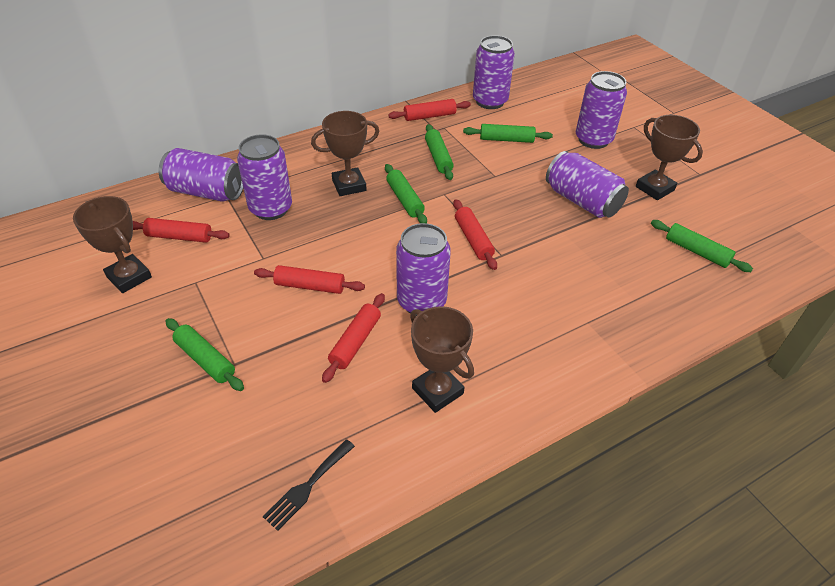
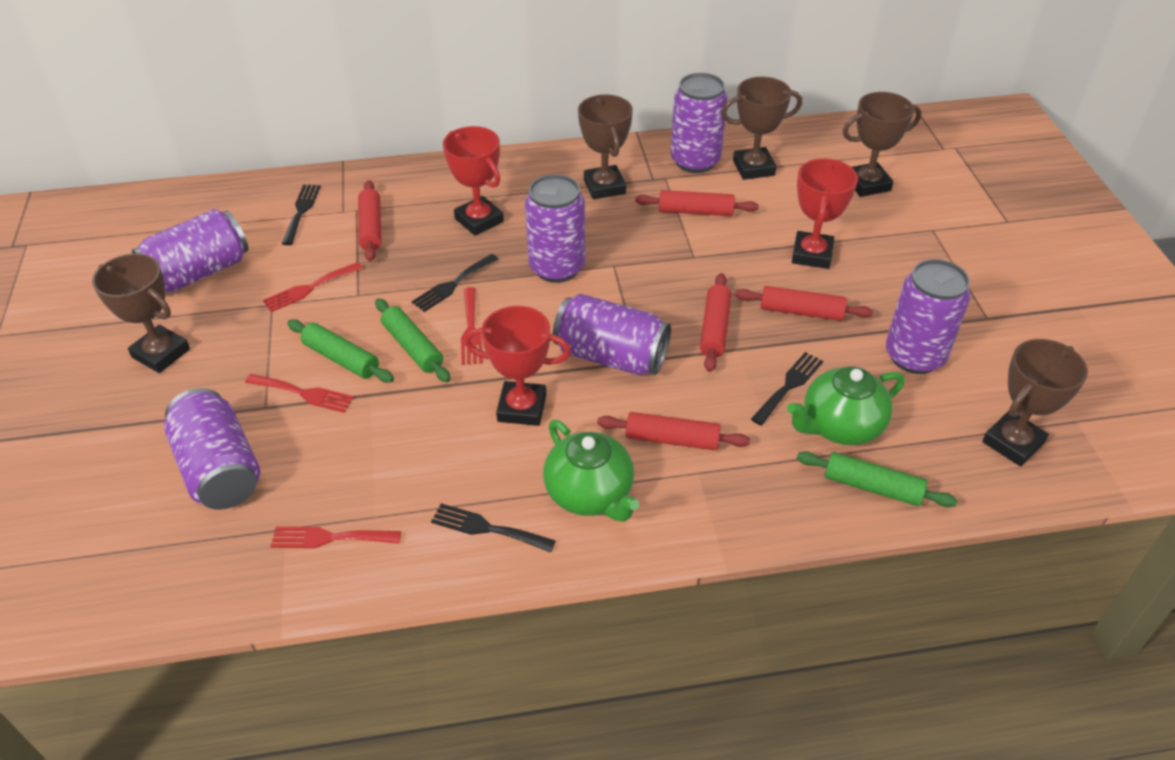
black fork: [263,439,355,531] = 1 -> [282,185,321,245] [411,254,498,312] [431,503,556,552] [751,352,823,426] = 4
brown trophy: [73,196,152,293] [311,111,380,196] [410,306,474,413] [636,115,703,200] = 4 -> [92,253,190,373] [578,95,633,200] [721,77,802,180] [843,92,922,197] [982,339,1088,467] = 5
green rolling pin: [166,318,244,391] [385,164,427,223] [425,124,454,180] [463,124,553,143] [651,220,753,272] = 5 -> [287,320,394,383] [375,298,451,382] [797,451,957,507] = 3
green teapot: none = 0 -> [543,420,639,522] [787,366,905,445] = 2
red fork: none = 0 -> [245,374,354,413] [263,262,363,312] [270,526,401,548] [461,287,483,365] = 4
red trophy: none = 0 -> [443,126,504,236] [464,306,571,426] [792,158,858,269] = 3

